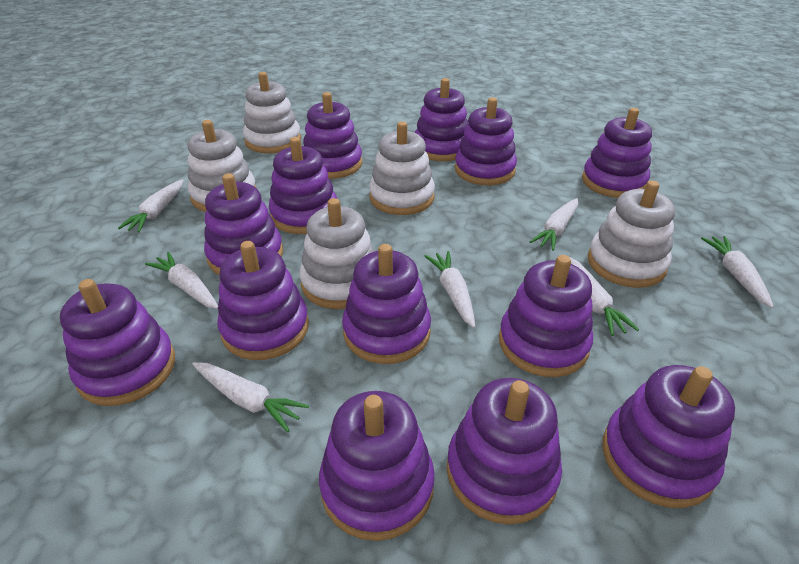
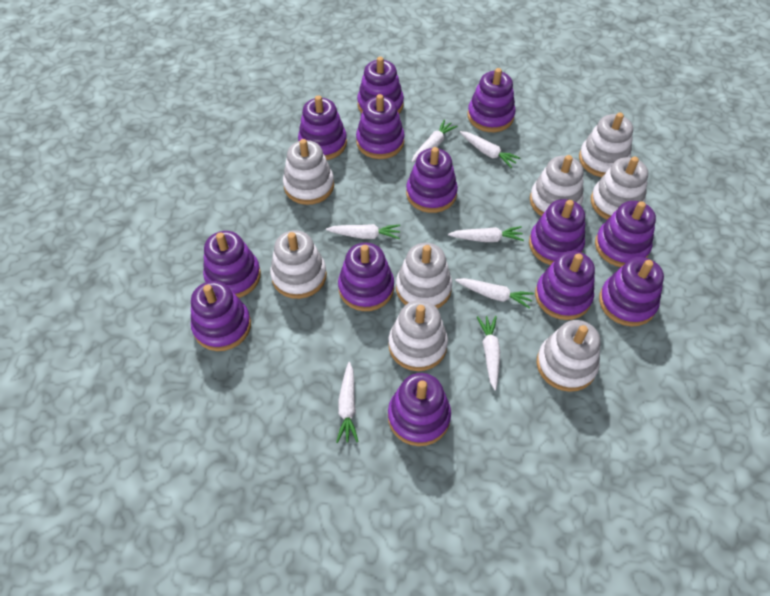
white stacking toy: [188,120,256,212] [243,72,301,153] [299,198,374,309] [369,121,435,215] [588,181,675,288] = 5 -> [270,230,327,299] [283,139,334,205] [388,300,448,371] [396,243,452,309] [530,155,584,216] [537,320,600,392] [579,112,633,177] [591,157,648,220] = 8

